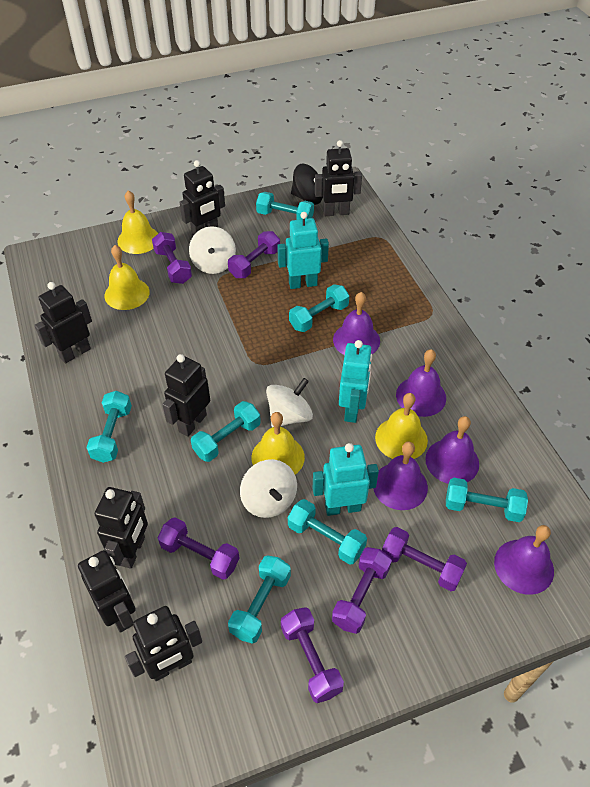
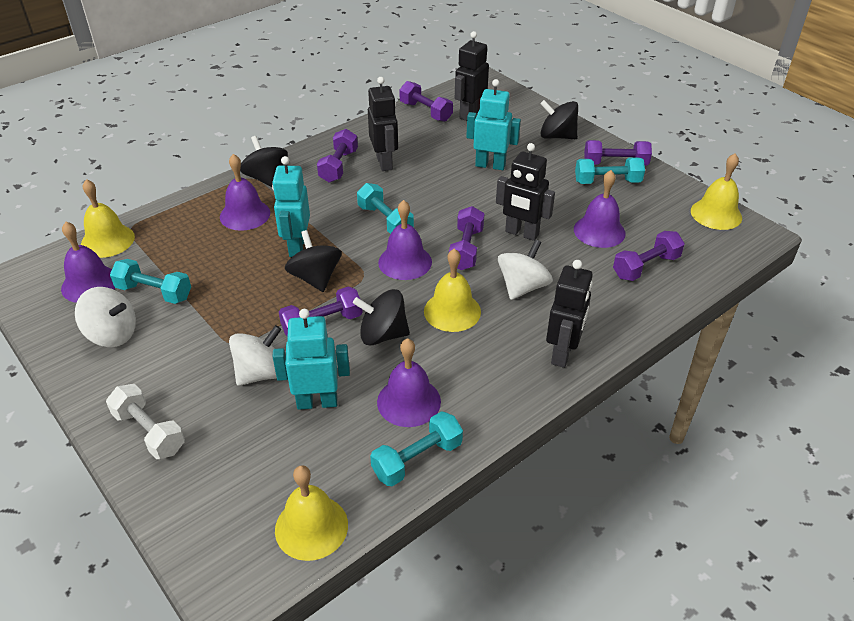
black robot: [34,282,92,363] [78,550,136,633] [95,487,148,569] [125,606,202,681] [162,354,210,437] [179,160,225,236] [315,140,362,216] = 7 -> [368,77,398,171] [455,31,489,121] [496,143,555,241] [546,260,593,368] = 4
black spinning top: [291,164,323,205] = 1 -> [240,136,288,187] [285,230,342,292] [353,289,410,345] [540,100,578,139] = 4
turquoise dumbbell: [86,391,132,463] [191,401,261,462] [228,555,291,644] [256,192,314,220] [288,499,367,565] [289,284,349,332] [446,478,528,522] = 7 -> [110,259,191,304] [357,183,414,234] [370,412,463,486] [575,157,645,184] = 4
white dumbbell: none = 0 -> [106,384,185,459] = 1

